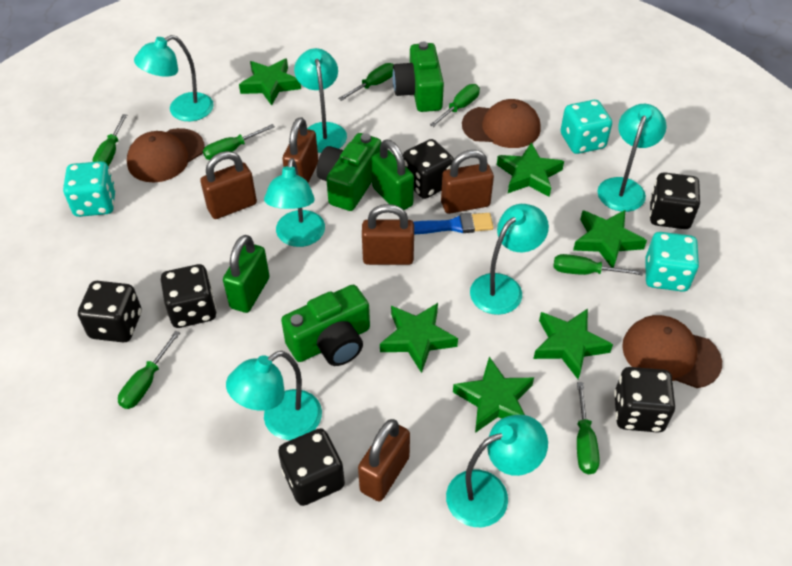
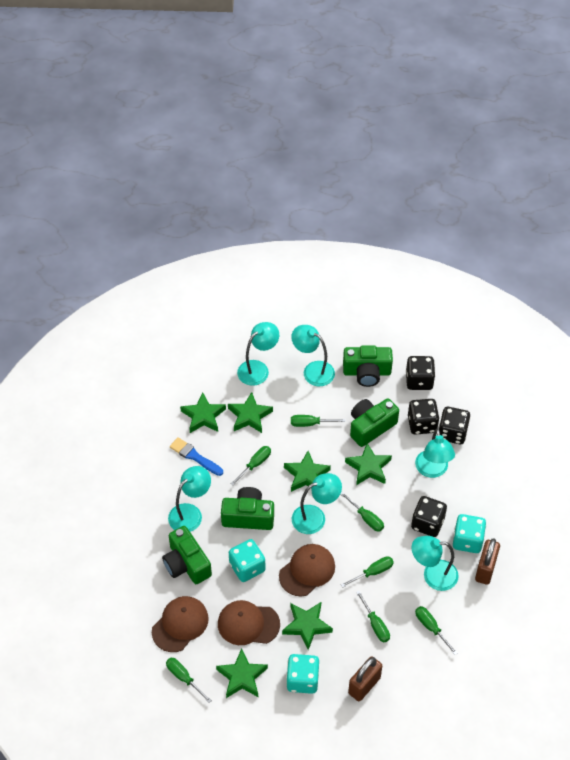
black dice: [78,281,141,342] [161,264,217,328] [278,428,345,506] [403,139,454,199] [614,367,675,433] [650,172,700,229] = 6 -> [406,356,435,390] [408,399,439,435] [411,496,447,537] [439,407,470,444] = 4
brown padlock: [200,151,257,219] [283,117,318,183] [358,419,410,501] [362,204,414,265] [441,150,494,214] = 5 -> [348,656,382,701] [475,538,500,585] = 2
green camera: [281,285,370,366] [316,133,382,211] [392,42,444,112] = 3 -> [162,526,212,584] [221,487,274,530] [343,345,393,387] [350,398,399,447] = 4
green padlock: [223,235,270,313] [371,140,414,210] = 2 -> none = 0
turquoise lamp: [134,35,214,121] [226,351,322,440] [264,158,325,247] [294,48,347,153] [446,415,548,527] [470,204,549,315] [597,104,667,212] = 7 -> [168,466,211,532] [237,322,279,386] [291,325,335,386] [292,473,342,534] [412,536,459,591] [415,429,455,478] = 6

